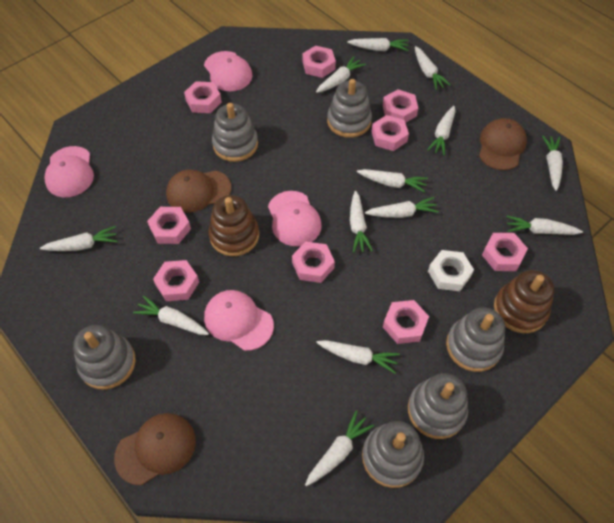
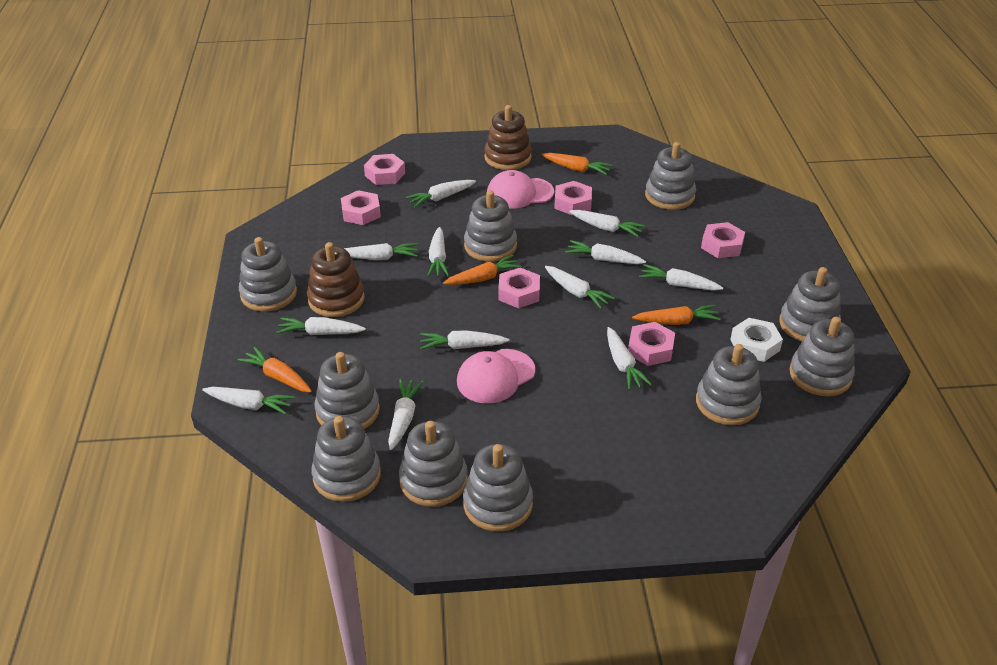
brown cap: [114,413,196,485] [166,169,231,213] [479,118,527,170] = 3 -> none = 0
grey stacking toy: [73,325,136,390] [212,103,258,162] [327,79,372,138] [362,421,424,488] [408,373,468,439] [446,307,505,372] = 6 -> [239,237,297,312] [311,416,381,502] [314,352,380,429] [399,421,468,507] [463,444,533,532] [464,190,517,262] [645,142,696,210] [696,344,762,425] [779,267,841,342] [789,317,855,396] = 10
orange carrot: none = 0 -> [237,347,312,392] [443,255,523,285] [542,153,612,175] [632,305,721,325] = 4
pink cap: [44,146,94,197] [204,51,252,91] [204,290,274,351] [268,191,322,246] = 4 -> [457,349,535,404] [487,170,554,209] = 2
pink nut: [147,207,191,244] [153,260,199,301] [184,81,222,113] [292,242,335,283] [302,46,336,78] [371,115,409,151] [383,90,418,123] [383,300,429,344] [482,233,528,271] = 9 -> [341,190,381,225] [364,154,405,185] [498,268,540,308] [554,181,592,215] [628,322,675,366] [701,222,745,258] = 6
white carrot: [40,226,118,251] [133,296,209,335] [305,411,374,486] [316,57,366,93] [316,340,400,373] [347,38,408,51] [350,191,373,253] [357,169,428,192] [365,197,439,218] [415,46,451,90] [427,106,455,155] [507,216,583,235] [542,136,563,191] = 13 -> [202,387,295,414] [276,317,366,335] [344,243,418,260] [388,379,424,450] [406,180,476,207] [420,330,509,350] [427,227,449,277] [545,266,615,309] [565,240,646,264] [569,210,645,237] [607,327,652,390] [639,264,723,291] = 12

